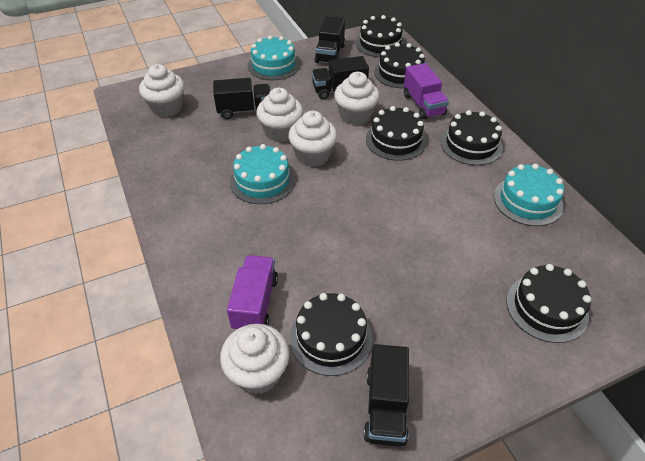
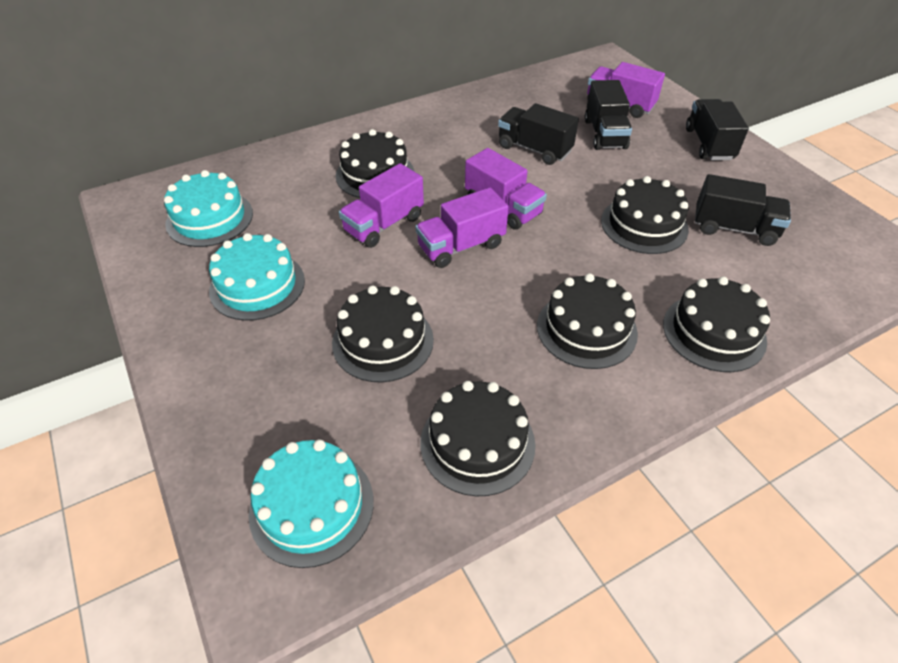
purple truck: [227,255,278,330] [404,63,449,120] = 2 -> [339,163,424,248] [415,187,509,268] [465,148,547,230] [587,62,665,118] = 4
white cupcake: [139,64,185,117] [220,324,290,394] [256,88,303,142] [288,111,337,167] [334,72,380,125] = 5 -> none = 0

